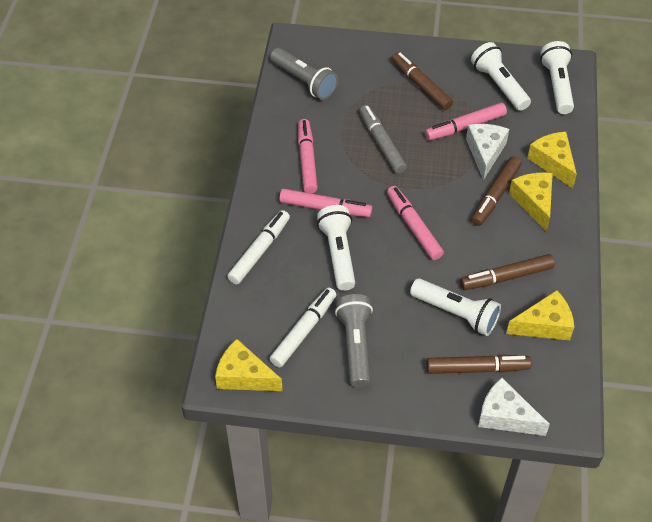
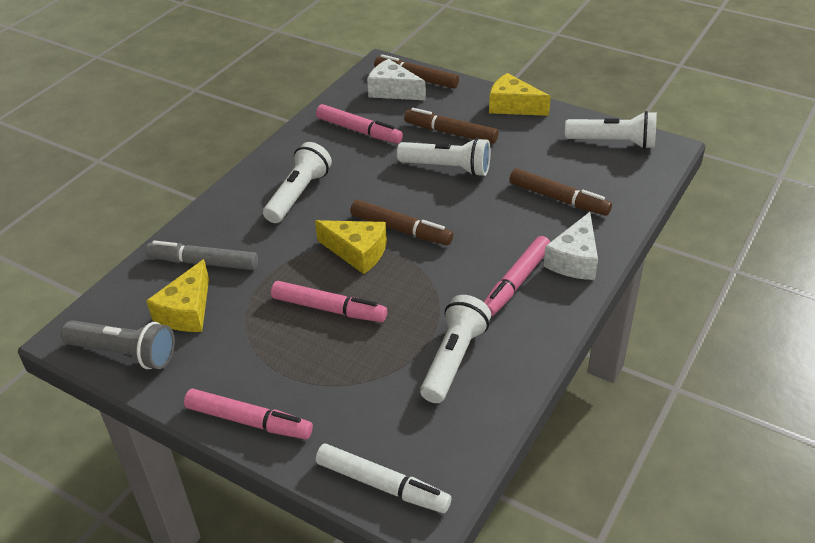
grey flashlight: [270,48,338,100] [335,294,373,387] = 2 -> [61,320,175,369] = 1
white marker: [227,210,290,284] [270,287,337,367] = 2 -> [316,443,451,513] = 1
yellow cheese: [215,339,283,391] [506,290,574,340] [509,172,553,232] [527,132,577,188] = 4 -> [146,259,209,332] [315,220,387,274] [489,73,551,116] = 3

